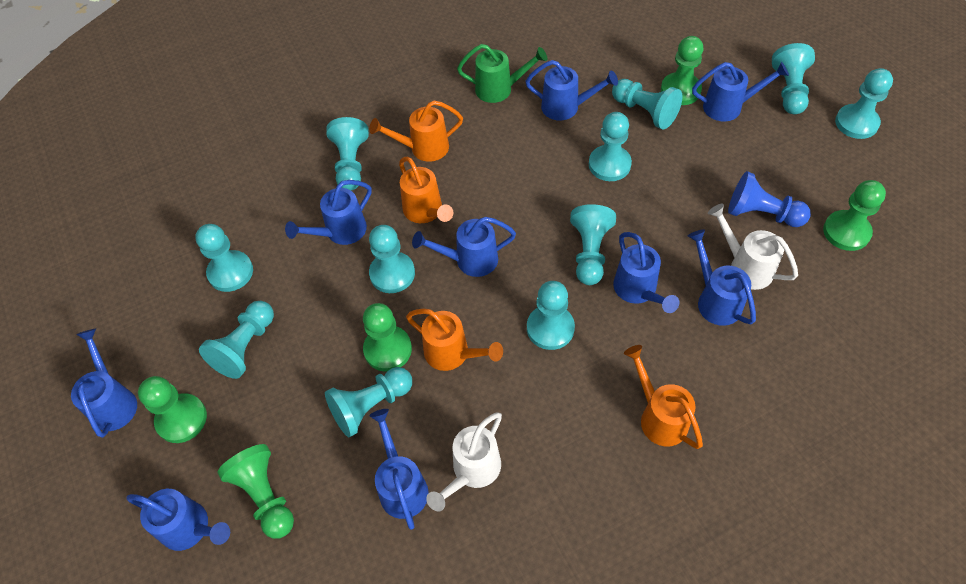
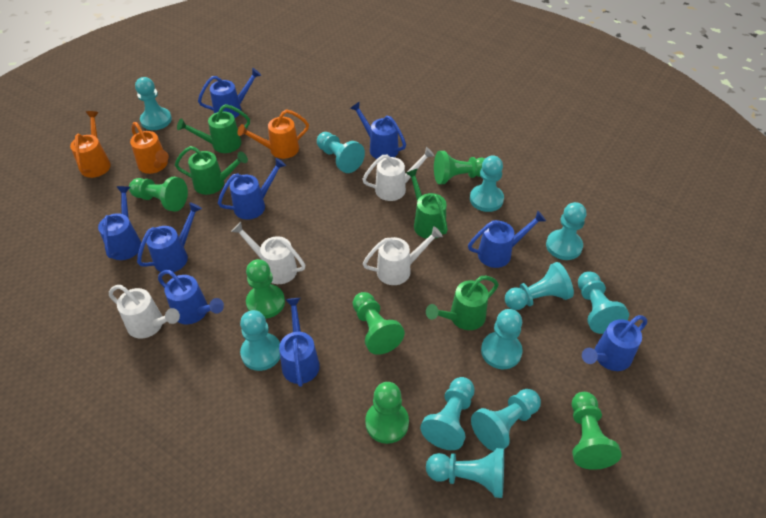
blue pawn: [728,171,811,227] = 1 -> none = 0
green pawn: [138,376,207,443] [218,444,294,539] [363,303,412,372] [661,36,704,105] [823,180,886,251] = 5 -> [129,177,188,212] [246,259,285,319] [353,292,405,355] [365,382,409,444] [434,151,485,184] [572,392,621,470] = 6
green watering can: [457,44,547,103] = 1 -> [175,146,248,195] [177,104,250,153] [406,169,448,239] [426,276,499,330] = 4
orange watering can: [369,100,463,162] [399,157,453,223] [406,309,503,371] [624,345,703,449] = 4 -> [70,111,111,178] [130,122,169,174] [238,109,309,159] = 3
white watering can: [426,413,502,512] [708,203,798,290] = 2 -> [109,285,180,339] [231,222,305,284] [362,147,434,201] [363,226,443,285] = 4

